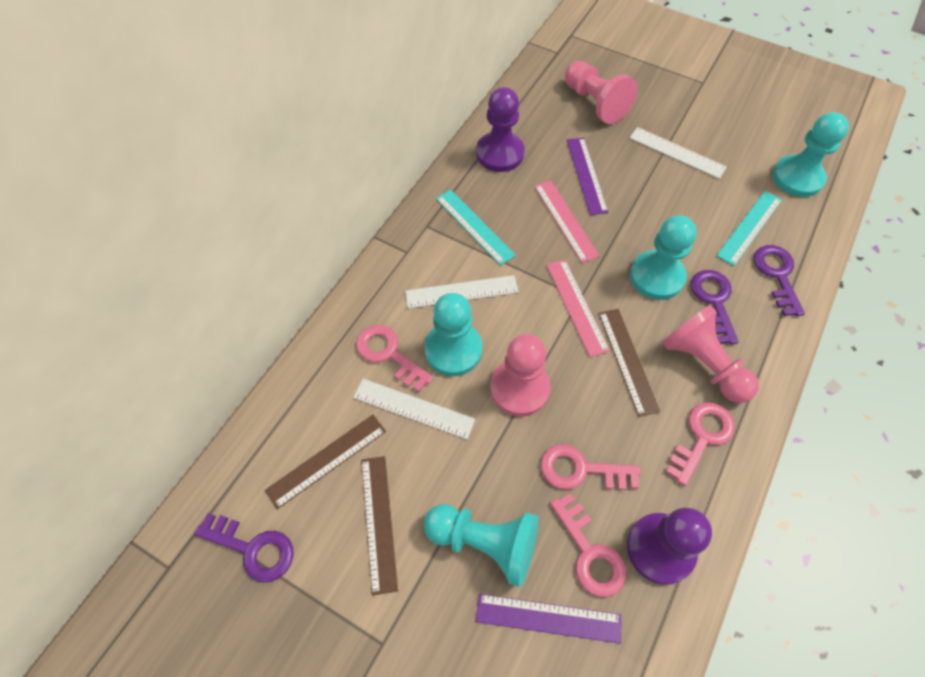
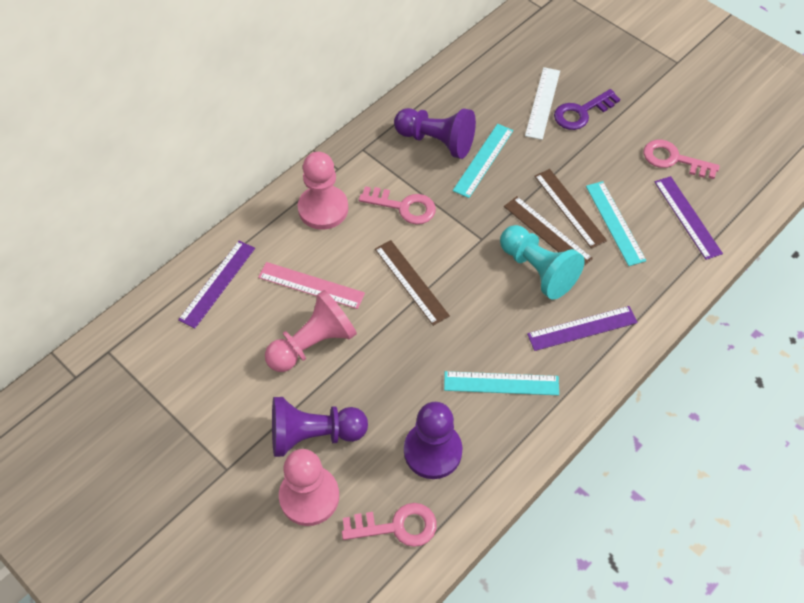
pink key: [356,325,433,392] [541,444,641,490] [550,493,626,597] [666,403,735,486] = 4 -> [342,503,437,547] [359,186,436,224] [643,140,720,179] = 3
pink ruler: [534,180,599,263] [546,260,610,357] = 2 -> [258,262,365,309] = 1
purple key: [194,513,294,582] [691,270,738,345] [754,245,805,316] = 3 -> [554,89,620,130] = 1
purple pawn: [476,87,525,172] [627,508,712,585] = 2 -> [272,397,368,457] [394,108,476,159] [404,402,463,479] = 3
purple ruler: [476,594,622,644] [567,138,608,215] = 2 -> [178,241,255,329] [527,306,638,351] [655,176,723,260] = 3
turquoise pawn: [423,504,539,587] [424,293,482,376] [630,215,697,300] [772,112,849,197] = 4 -> [500,225,585,300] = 1
turquoise ruler: [436,190,516,265] [716,191,782,266] = 2 -> [444,371,559,395] [453,124,513,198] [586,181,646,266] = 3
white ruler: [353,379,475,439] [405,275,518,309] [630,127,727,179] = 3 -> [525,67,560,140] = 1

